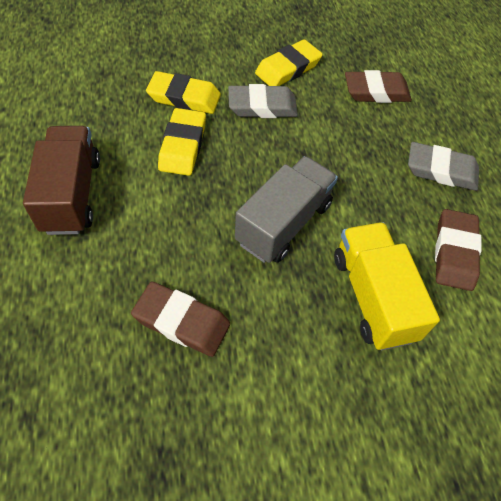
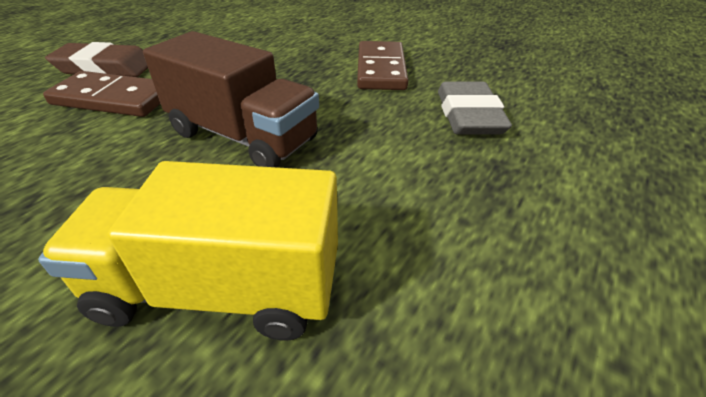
brown domino: none = 0 -> [43,71,160,117] [357,41,408,90] = 2
brown eraser: [131,282,230,357] [345,70,412,103] [435,209,482,291] = 3 -> [45,42,148,77] = 1
grey eraser: [228,84,298,118] [408,142,479,191] = 2 -> [438,81,512,135] = 1
grey truck: [235,156,338,263] = 1 -> none = 0
yellow eraser: [146,71,221,114] [158,108,206,176] [255,39,323,86] = 3 -> none = 0

